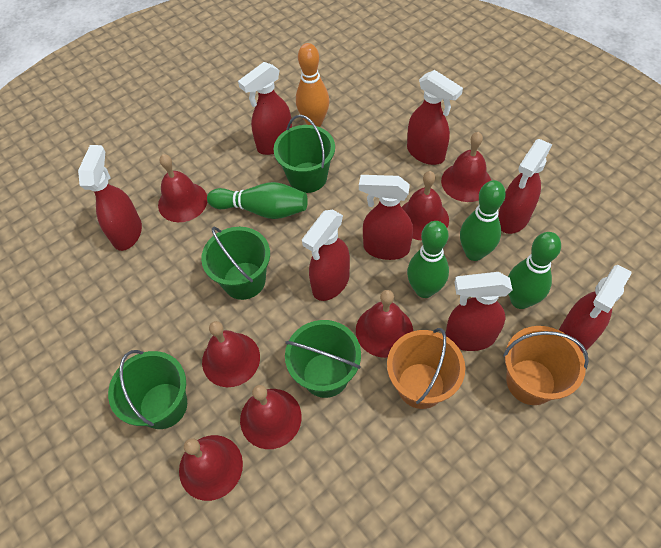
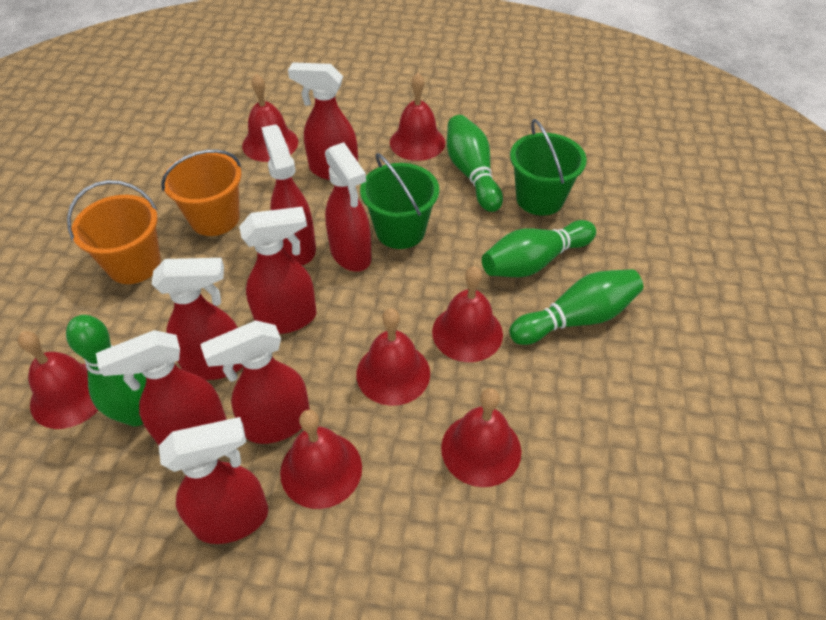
green bucket: [108,350,187,429] [201,227,270,300] [273,115,335,193] [285,320,361,398] = 4 -> [360,153,439,249] [510,119,587,216] = 2
orange bowling pin: [296,43,329,127] = 1 -> none = 0

